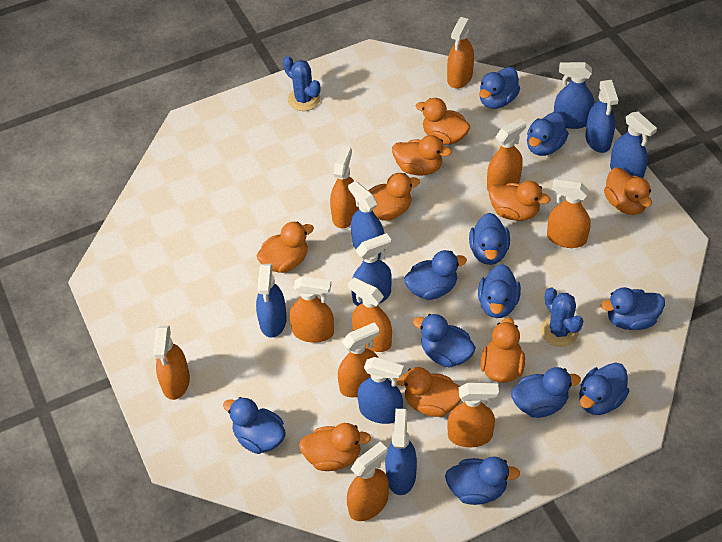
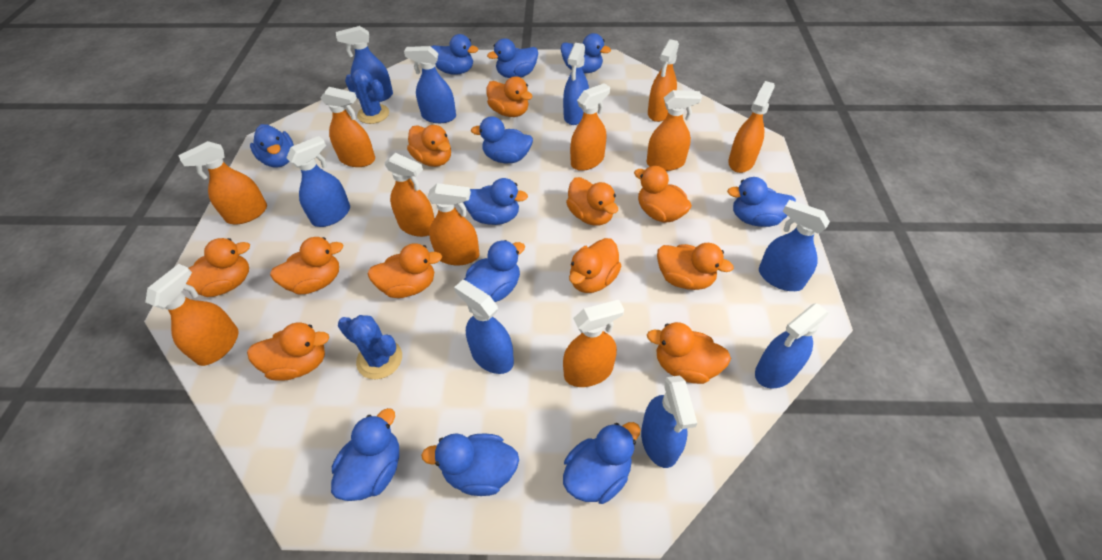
orange duck: [257,221,314,273] [299,423,371,471] [369,173,420,221] [392,135,452,176] [396,367,461,417] [416,98,471,145] [480,317,525,383] [489,181,550,221] [604,168,652,215] = 9 -> [186,238,250,297] [247,322,329,381] [270,237,343,295] [367,243,442,298] [407,125,451,167] [487,76,533,117] [566,177,618,226] [569,238,621,293] [634,166,692,223] [647,322,731,384] [657,243,734,290] = 11

